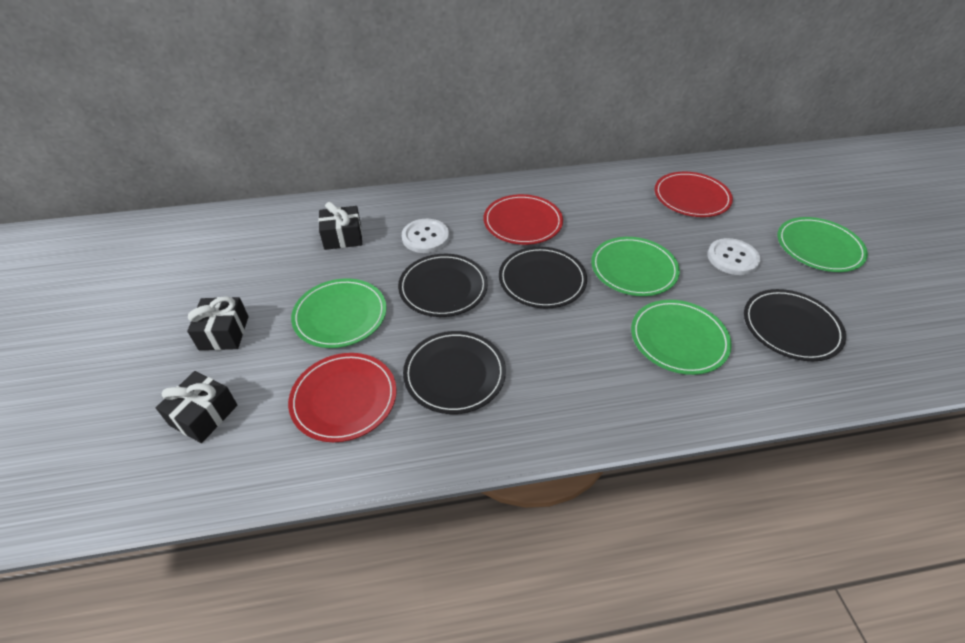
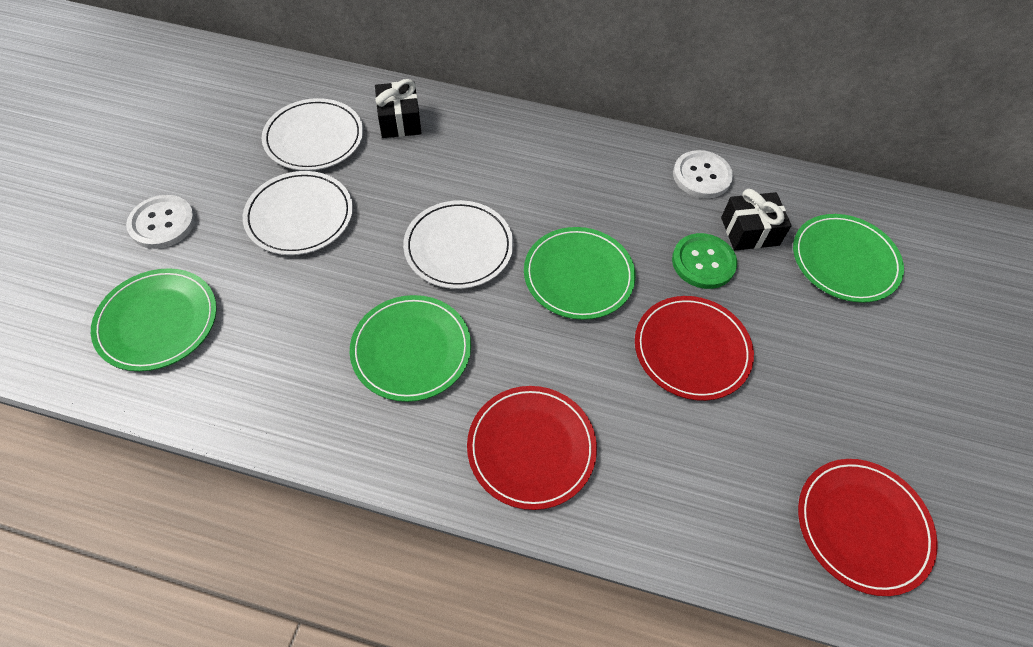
black gift: [156,371,237,443] [187,296,249,350] [318,202,362,250] = 3 -> [375,79,421,138] [721,189,792,250] = 2
black plate: [398,254,488,317] [403,331,506,414] [499,247,587,308] [744,289,846,361] = 4 -> none = 0
green button: none = 0 -> [672,233,737,289] = 1
white plate: none = 0 -> [243,171,353,255] [262,98,363,171] [403,200,513,289] = 3

